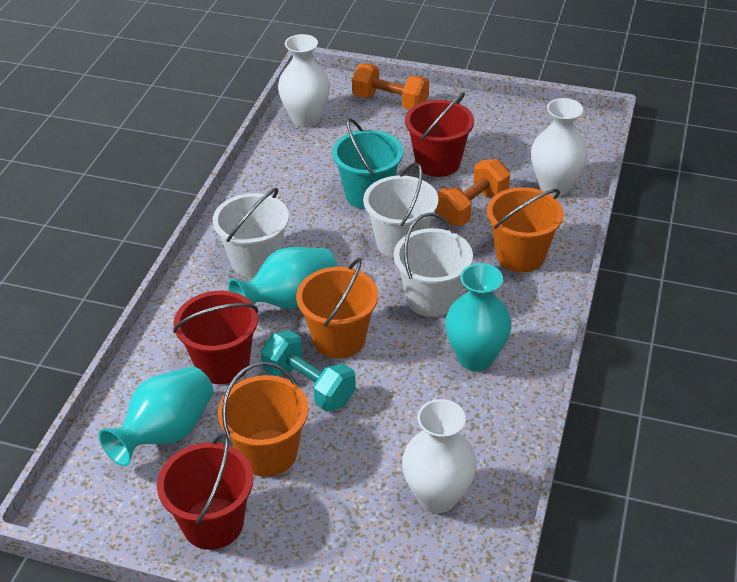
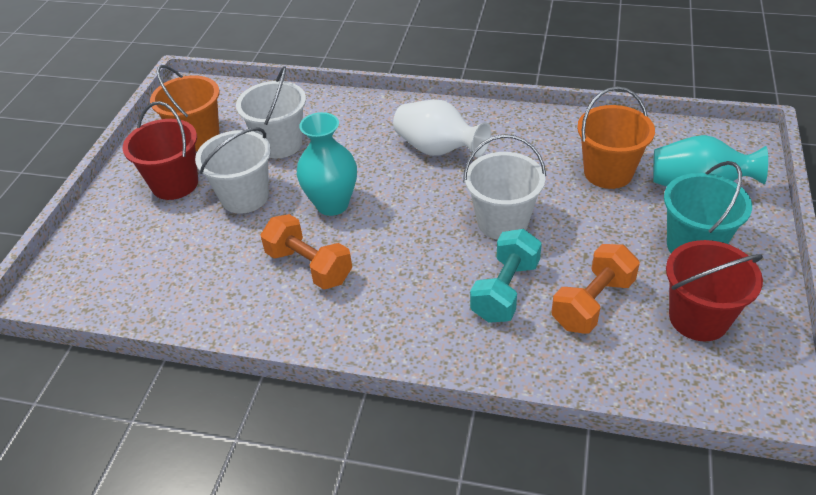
orange bucket: [218,362,309,477] [296,258,378,358] [487,187,564,272] = 3 -> [150,65,220,151] [577,86,655,189] = 2
red bucket: [157,434,253,550] [173,291,258,384] [405,92,474,177] = 3 -> [123,101,198,200] [666,240,763,341] = 2
turquoise vase: [98,367,213,466] [228,247,338,309] [445,263,512,371] = 3 -> [297,112,357,216] [653,135,768,187] = 2
white vase: [278,34,330,127] [402,399,477,513] [531,98,588,196] = 3 -> [393,99,491,158] = 1

